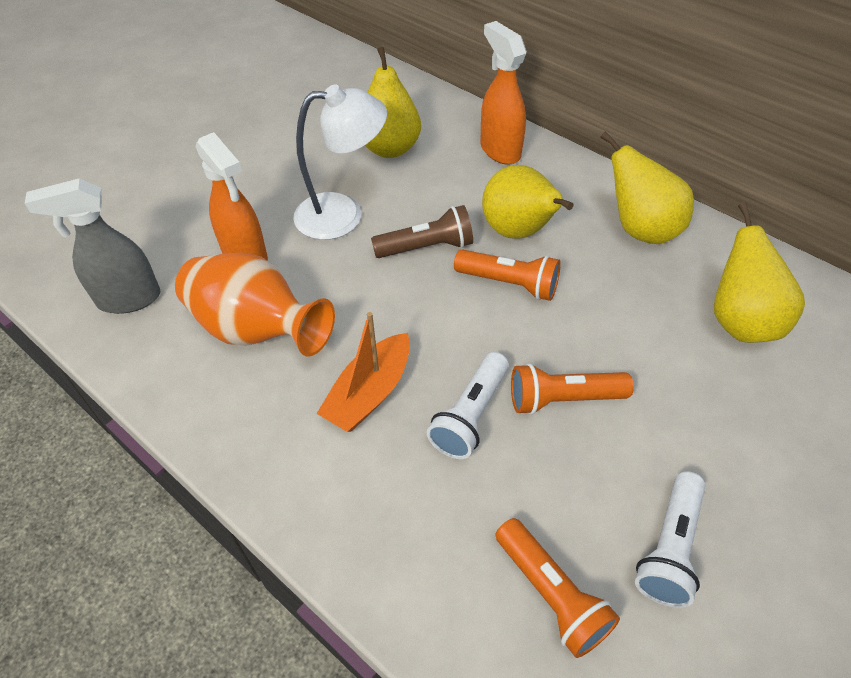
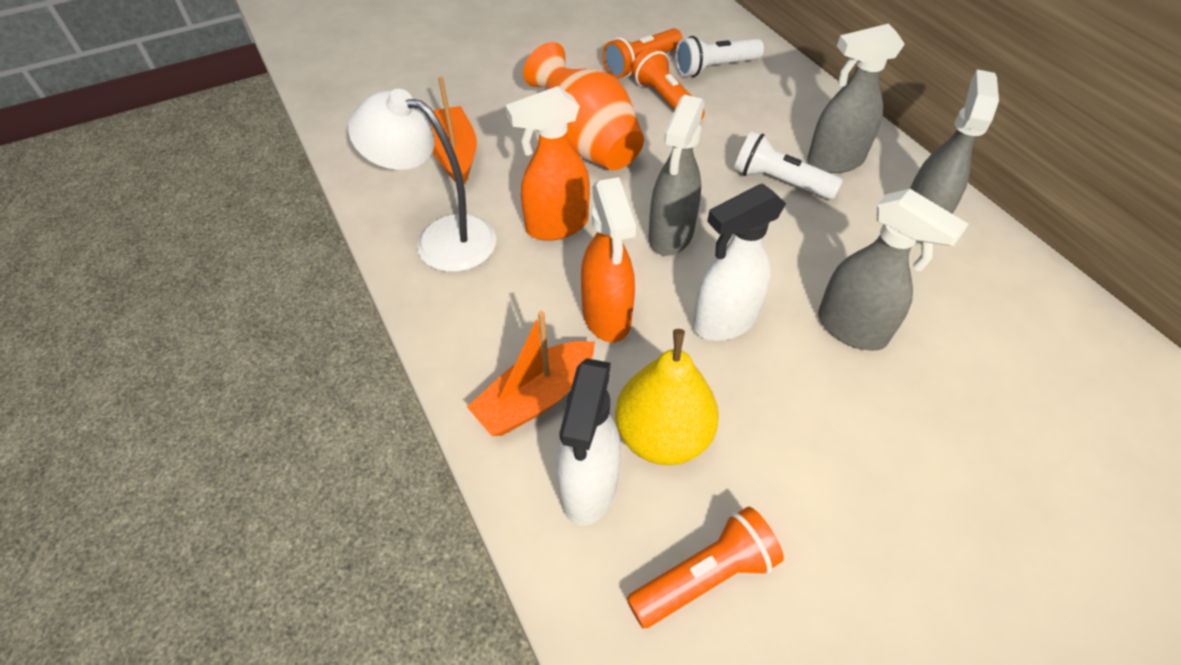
brown flashlight: [371,205,473,258] = 1 -> none = 0
grey spray bottle: [25,178,160,314] = 1 -> [648,95,705,256] [807,23,905,173] [818,189,969,351] [910,69,999,243] = 4
orange boat: [316,312,410,432] = 1 -> [430,76,477,184] [467,311,595,436] = 2
white spray bottle: none = 0 -> [556,358,621,526] [693,184,786,341] = 2
yellow pear: [365,47,421,158] [482,165,574,239] [600,132,694,244] [714,202,805,343] = 4 -> [615,329,719,465] = 1

